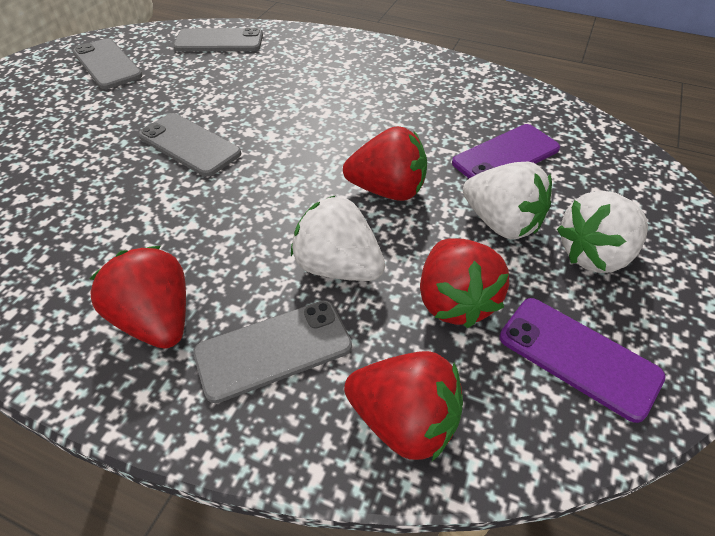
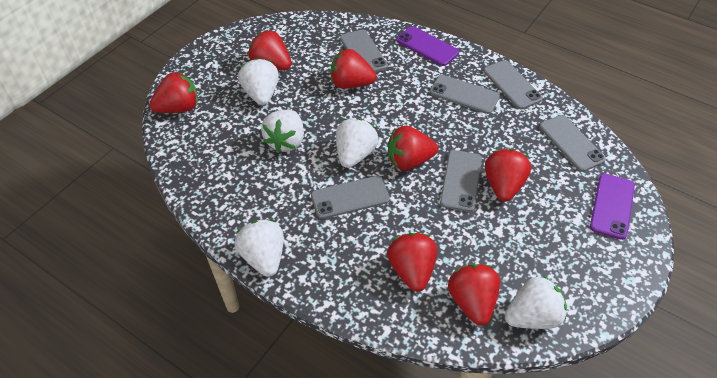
grey phone: [73,38,142,89] [138,113,241,177] [174,27,263,51] [193,301,352,403] = 4 -> [311,176,390,219] [340,30,388,72] [430,75,500,114] [440,150,482,212] [484,60,543,109] [539,115,606,172] = 6
red strawberry: [90,246,186,349] [343,126,427,201] [344,351,463,461] [420,238,509,328] = 4 -> [149,72,198,113] [248,30,292,70] [331,49,377,89] [387,233,437,292] [388,126,438,170] [448,264,500,325] [485,149,531,202] = 7
white strawberry: [291,195,385,281] [463,162,552,239] [557,190,648,273] = 3 -> [235,219,284,277] [238,58,279,105] [261,110,304,153] [336,118,378,168] [505,275,567,329] = 5

